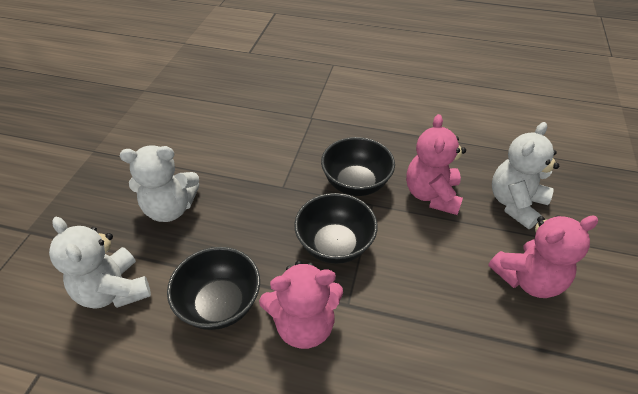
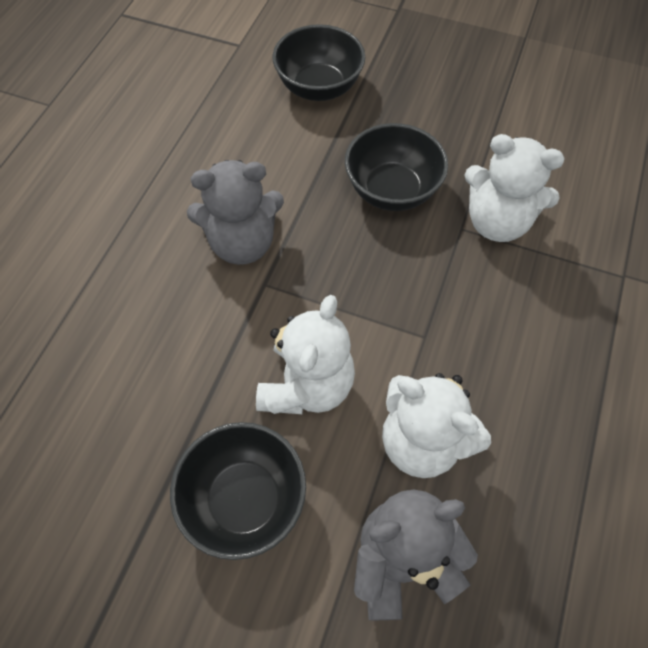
grey teddy bear: none = 0 -> [187,160,284,265] [354,490,478,620] = 2
pink teddy bear: [259,260,343,349] [406,114,466,215] [488,215,598,298] = 3 -> none = 0

